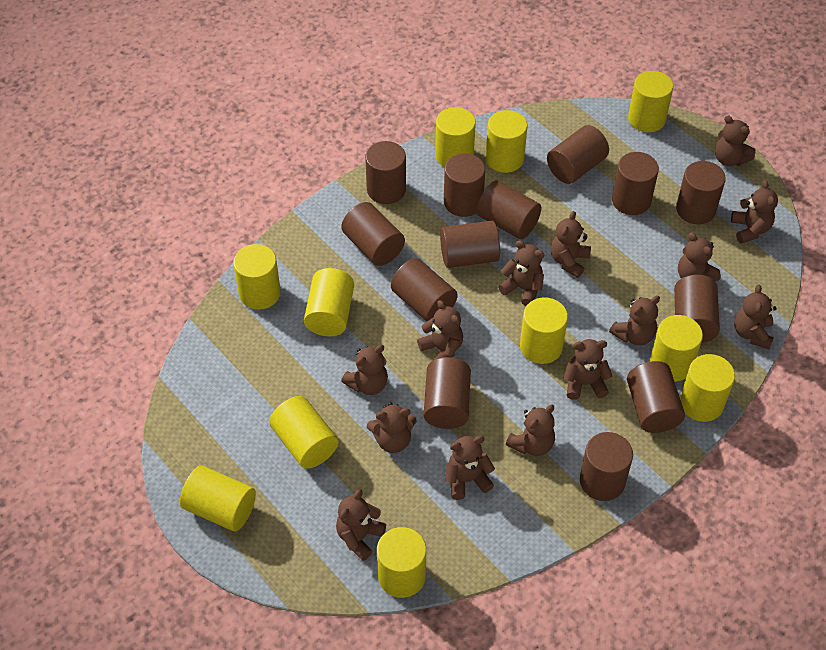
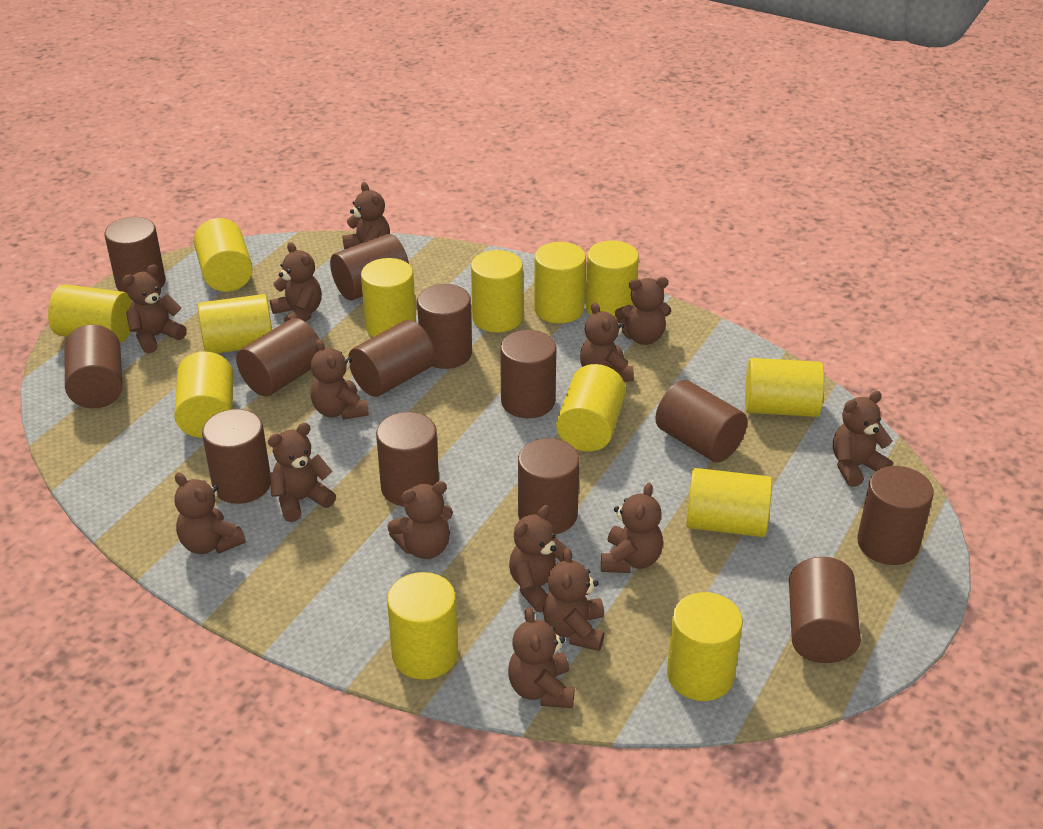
yellow cylinder: [180,465,256,531] [233,244,281,310] [269,396,338,469] [304,268,354,336] [377,527,426,598] [435,107,476,167] [486,110,527,173] [520,297,568,364] [628,71,673,132] [650,315,703,382] [680,354,735,422] = 11 -> [48,284,132,343] [174,351,233,438] [194,218,253,292] [198,294,272,353] [361,258,416,337] [387,572,458,680] [471,250,523,332] [534,242,586,323] [556,364,626,451] [586,241,639,319] [667,592,743,701] [686,468,772,537] [745,358,824,417] = 13

